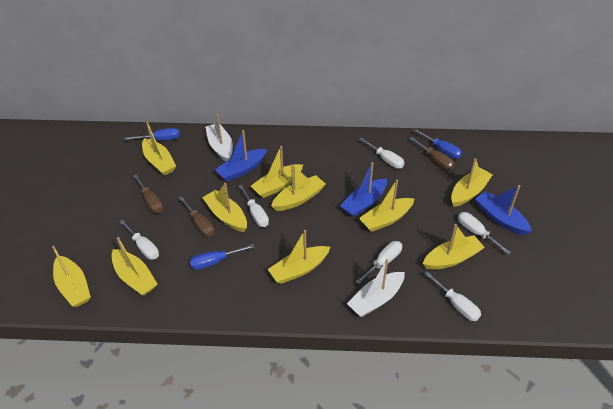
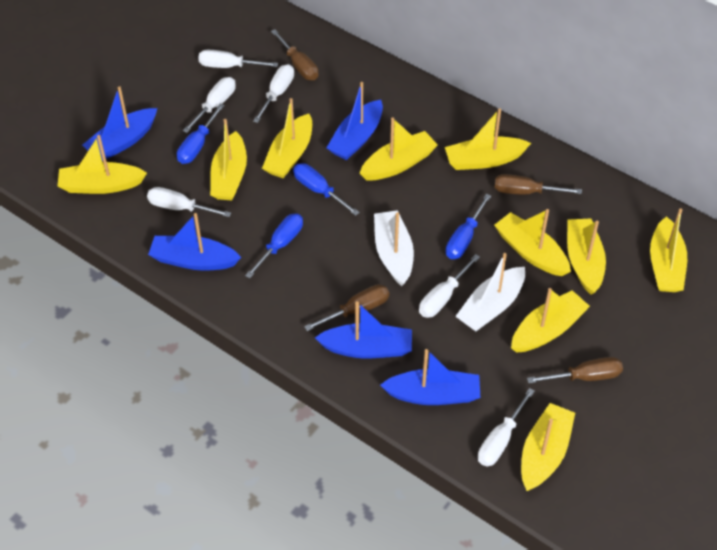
blue boat: [215,130,267,182] [340,162,387,217] [475,185,532,235] = 3 -> [82,86,157,161] [148,213,241,271] [315,301,412,358] [326,82,383,160] [380,349,480,405] = 5
blue screwdriver: [124,128,180,140] [189,244,255,270] [414,129,462,159] = 3 -> [177,104,225,164] [245,213,303,279] [293,163,360,216] [446,194,491,259] = 4
brown screwdriver: [133,174,163,213] [179,197,215,237] [410,137,455,170] = 3 -> [271,29,319,80] [304,284,389,331] [495,174,582,195] [527,357,623,384] = 4

